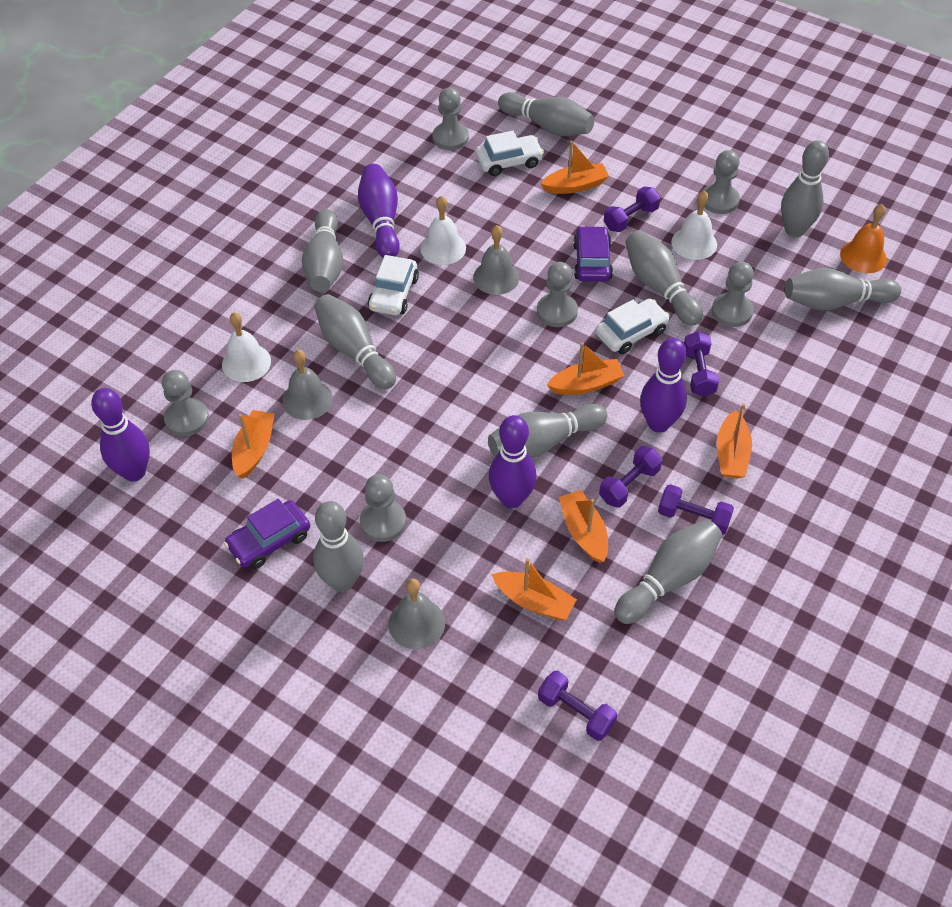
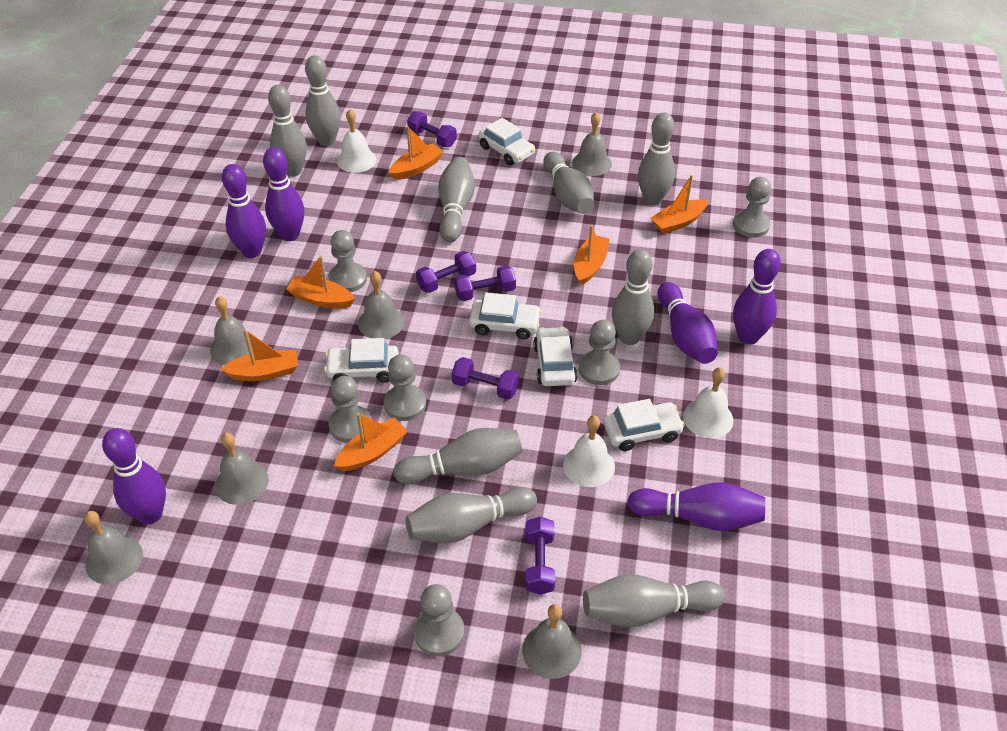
grey bell: [282,350,333,420] [388,579,445,649] [473,225,520,295] = 3 -> [84,511,143,584] [210,296,253,365] [215,433,269,505] [358,271,404,339] [522,604,582,679] [572,112,612,176] = 6
orange bell: [840,204,887,273] = 1 -> none = 0
purple bowling pin: [91,388,150,482] [358,164,400,258] [489,415,537,508] [640,338,687,432] = 4 -> [102,428,166,524] [222,164,266,258] [263,148,304,241] [627,482,765,531] [657,282,718,364] [733,249,781,345] = 6
purple car: [224,499,310,569] [573,226,613,282] = 2 -> none = 0
white car: [368,255,419,315] [475,131,544,176] [595,299,670,354] = 3 -> [324,338,399,383] [469,292,542,339] [479,118,535,165] [533,326,577,386] [603,399,685,451] = 5

